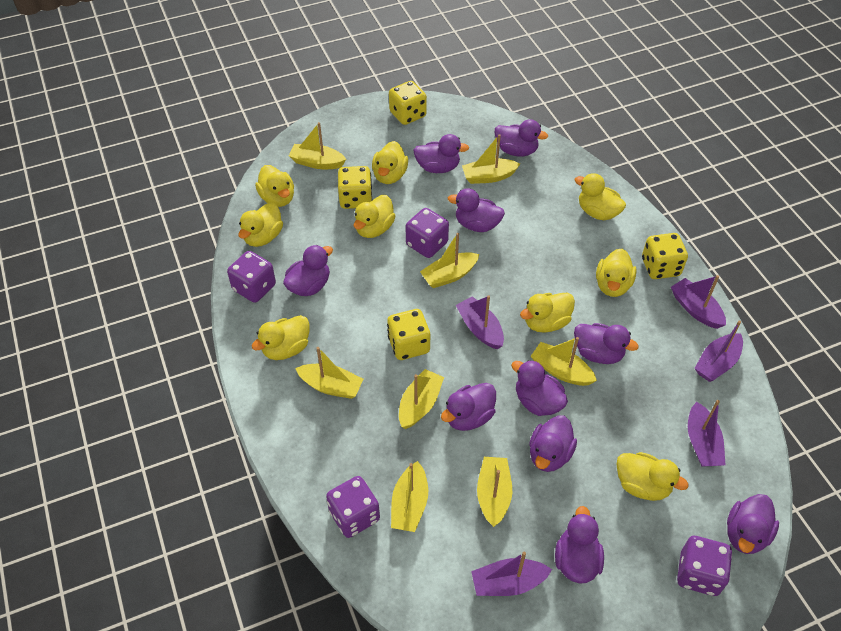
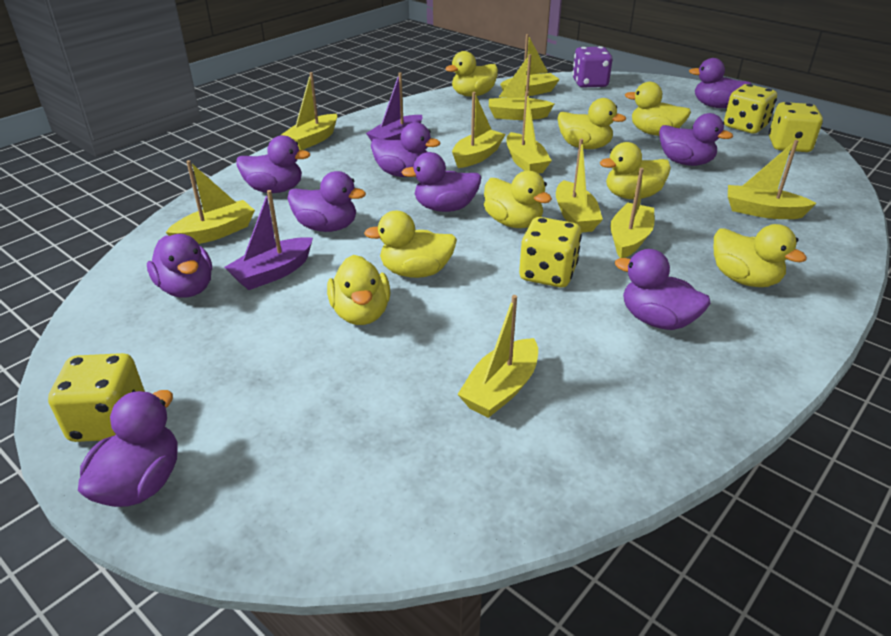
purple boat: [456,295,504,349] [471,552,552,596] [671,275,726,329] [688,400,726,467] [695,320,743,382] = 5 -> [224,190,313,290] [366,72,423,141] = 2
purple dice: [227,251,276,303] [326,476,380,538] [406,208,449,258] [677,536,732,596] = 4 -> [572,46,613,88] = 1
purple duck: [283,245,333,296] [413,134,469,173] [441,383,496,431] [448,188,505,232] [495,119,548,157] [511,360,568,416] [529,415,577,472] [555,506,604,583] [574,323,639,364] [727,494,779,554] = 10 -> [78,390,177,507] [147,234,212,298] [236,135,310,193] [287,171,366,232] [371,122,440,177] [401,152,481,212] [615,249,710,330] [659,113,733,166] [689,58,752,108] = 9
yellow boat: [289,122,346,169] [295,347,363,399] [391,461,428,532] [399,369,444,429] [420,233,479,288] [462,134,520,184] [477,457,512,527] [530,337,597,386] = 8 -> [166,160,255,244] [281,72,337,150] [452,92,506,168] [457,295,538,418] [489,54,554,120] [500,34,560,96] [506,91,552,174] [556,139,603,233] [610,168,654,258] [728,140,817,219] = 10
yellow duck: [238,202,283,247] [252,315,309,360] [255,165,294,207] [353,195,395,238] [372,141,408,184] [520,293,575,333] [575,173,626,220] [596,249,637,297] [616,452,688,501] = 9 -> [327,255,391,325] [364,211,457,278] [445,51,498,97] [484,171,552,228] [558,98,626,149] [600,142,671,199] [625,82,691,136] [714,224,807,287] = 8

